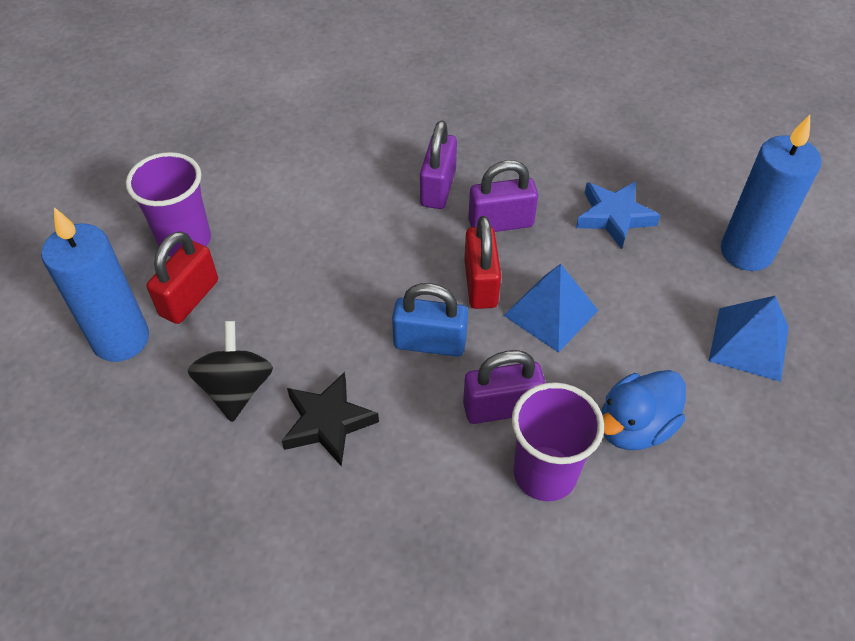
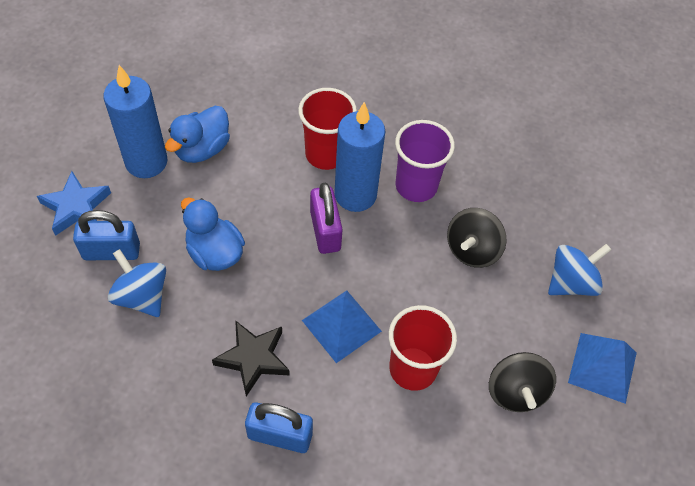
black spinning top: [188,321,273,422] = 1 -> [447,208,507,268] [489,352,556,412] = 2
blue duck: [601,370,686,450] = 1 -> [165,106,230,163] [181,197,245,271] = 2
blue padlock: [392,283,468,357] = 1 -> [73,210,140,260] [245,402,313,453] = 2
blue spinning top: none = 0 -> [108,249,166,317] [548,244,611,296] = 2
purple cup: [126,152,211,257] [512,382,604,501] = 2 -> [395,120,455,202] = 1
purple padlock: [420,120,457,209] [463,350,546,424] [468,160,538,232] = 3 -> [310,182,343,254] = 1
red cup: none = 0 -> [298,88,357,170] [389,305,457,391] = 2
red padlock: [147,231,218,324] [464,216,501,309] = 2 -> none = 0

